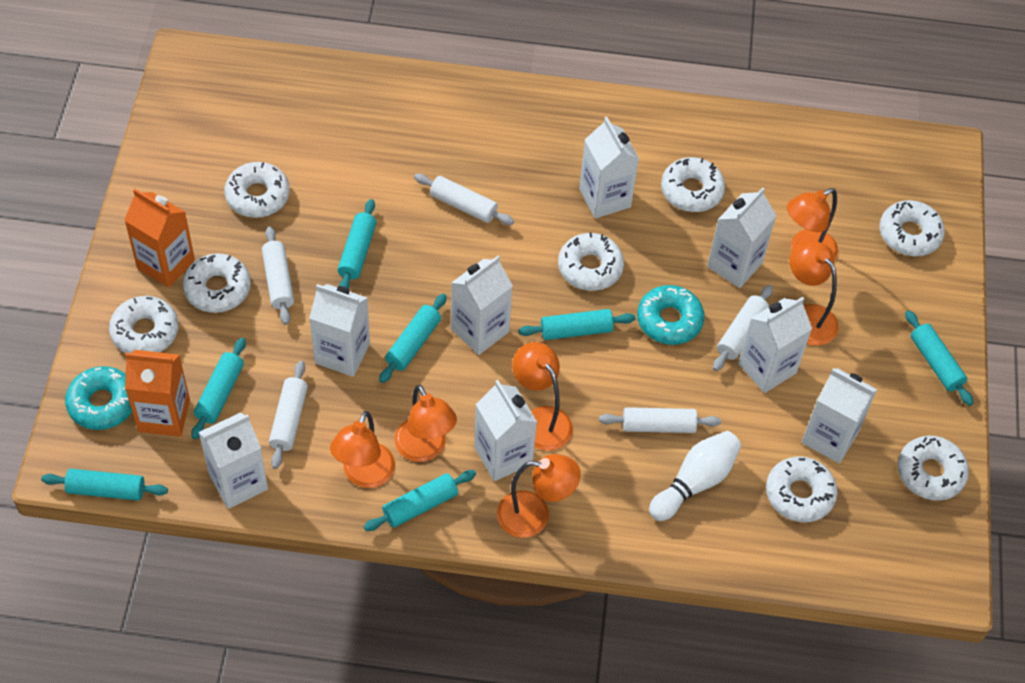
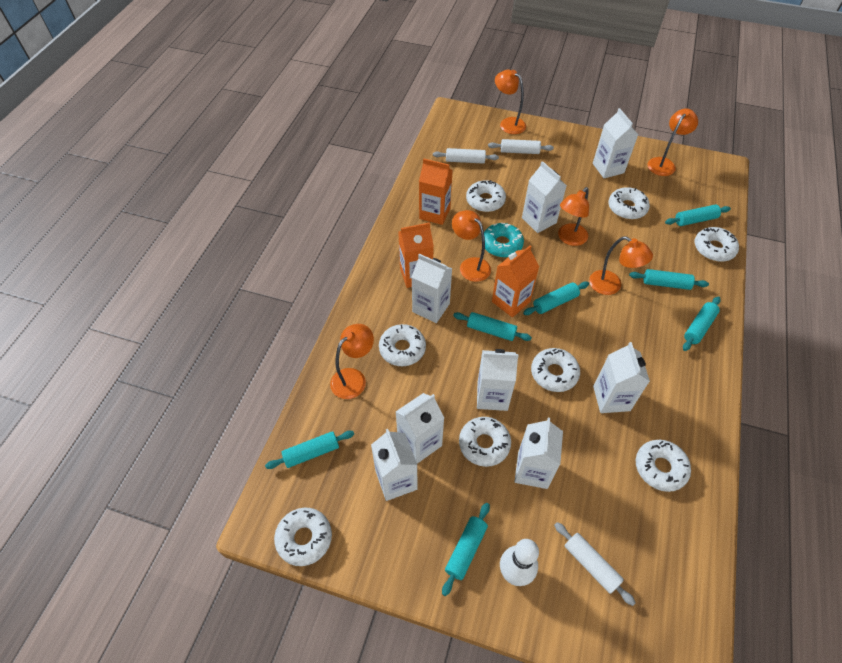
orange carton: [124,189,195,288] [125,350,190,437] = 2 -> [398,222,434,288] [419,159,453,225] [492,245,539,317] = 3
turquoise donut: [65,366,132,430] [637,285,704,345] = 2 -> [484,223,524,257] = 1
white rolling pin: [262,227,294,325] [269,361,308,469] [414,174,514,225] [599,407,721,433] [713,285,773,371] = 5 -> [433,148,499,164] [488,139,554,154] [554,522,636,606] = 3

